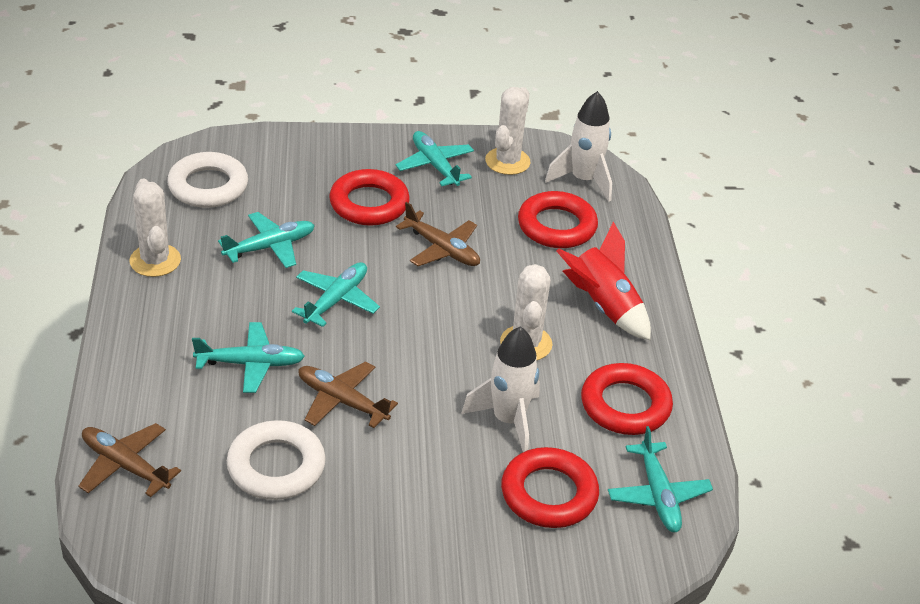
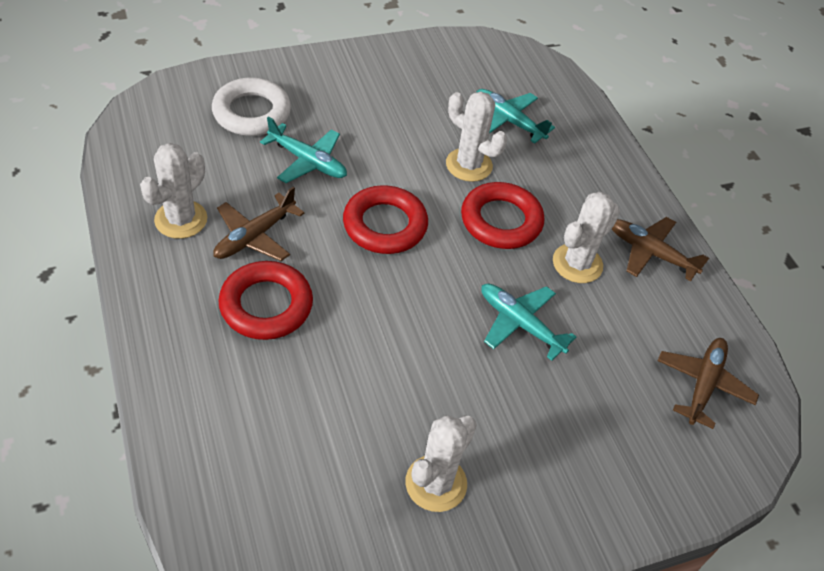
red ring: [329,169,410,226] [501,447,599,528] [518,191,598,248] [581,363,673,435] = 4 -> [218,261,313,340] [343,185,428,254] [461,182,544,249] = 3
red rocket: [557,222,651,340] = 1 -> none = 0
turquoise plane: [192,322,305,393] [218,212,315,268] [292,262,380,327] [395,131,474,186] [608,426,713,532] = 5 -> [260,116,347,183] [476,89,555,144] [481,284,576,361] = 3
white cactus: [129,178,181,277] [485,87,530,175] [500,264,552,360] = 3 -> [140,143,207,239] [405,415,477,512] [446,91,507,182] [553,192,620,283] = 4
white ring: [167,152,248,208] [227,420,326,500] = 2 -> [212,77,291,136] = 1
white rocket: [461,326,540,452] [545,91,612,202] = 2 -> none = 0

